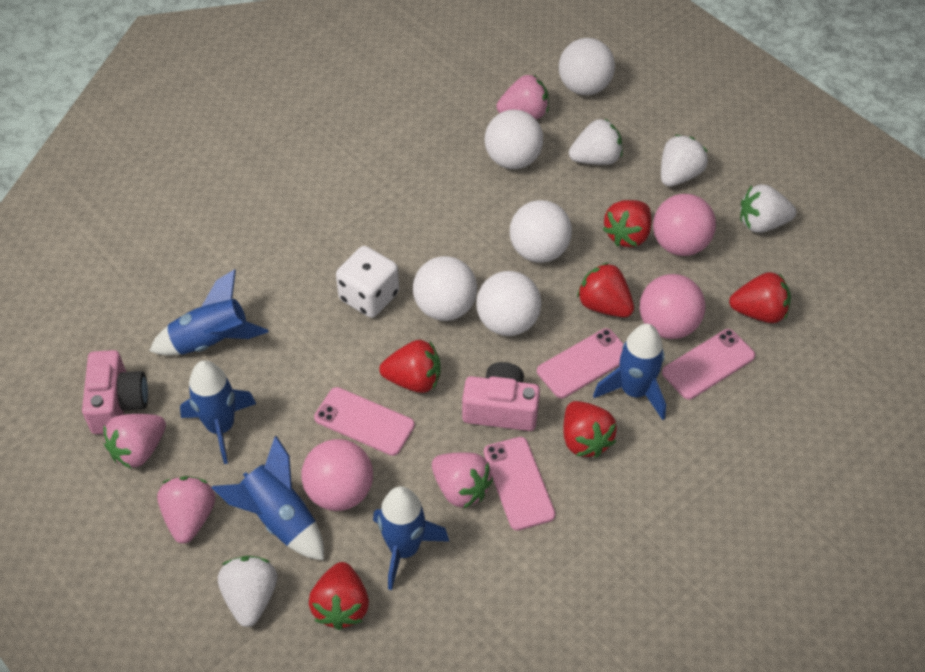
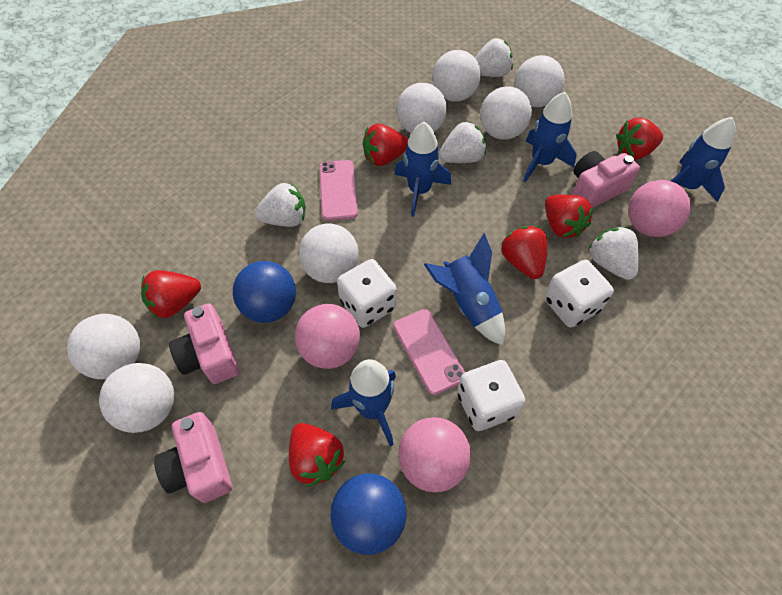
blue ball: none = 0 -> [233,261,296,323] [330,473,407,555] = 2
pink camera: [82,350,148,434] [462,362,540,431] = 2 -> [154,412,232,503] [169,303,239,384] [572,151,640,207] = 3
pink phone: [314,387,415,456] [484,437,556,531] [537,328,624,398] [662,329,755,400] = 4 -> [319,160,358,221] [393,309,465,395] = 2
pink strawberry: [103,414,166,469] [157,476,215,543] [432,452,493,509] [497,75,549,119] = 4 -> none = 0
white ball: [413,256,477,321] [476,271,541,336] [485,110,543,169] [510,200,572,263] [559,38,615,95] = 5 -> [67,314,140,379] [99,363,174,433] [299,224,359,283] [397,83,447,133] [432,50,481,102] [480,86,532,140] [514,55,565,107] = 7
white dice: [336,246,399,318] = 1 -> [337,259,397,328] [457,360,525,431] [544,260,614,328] = 3

